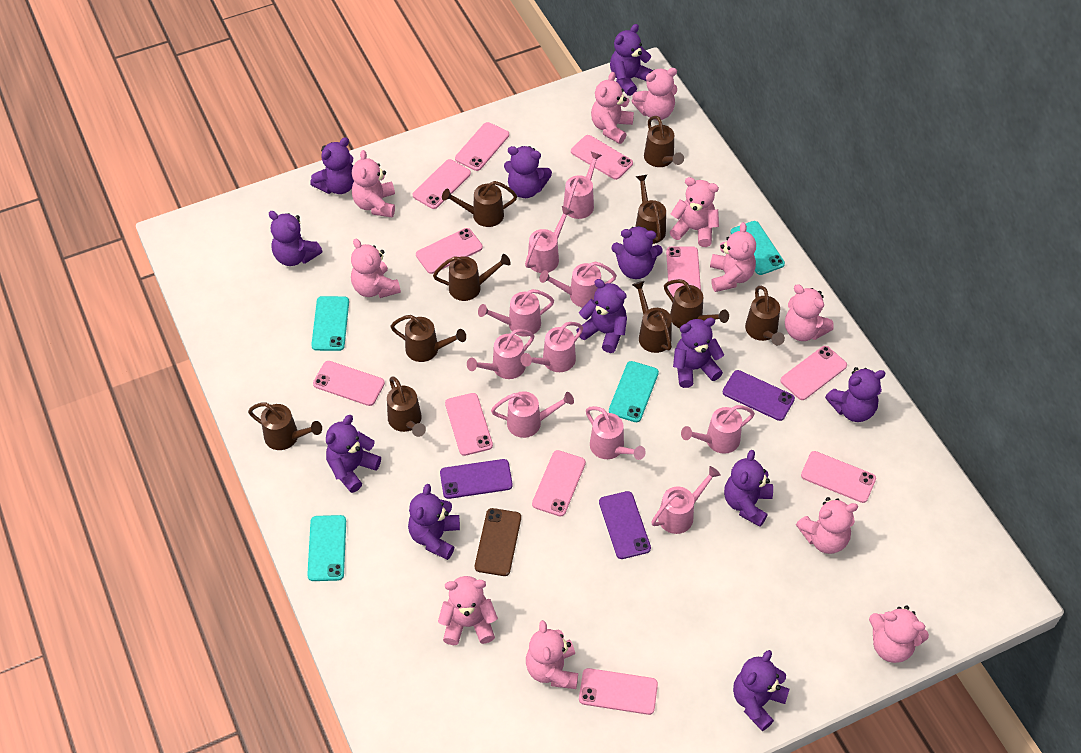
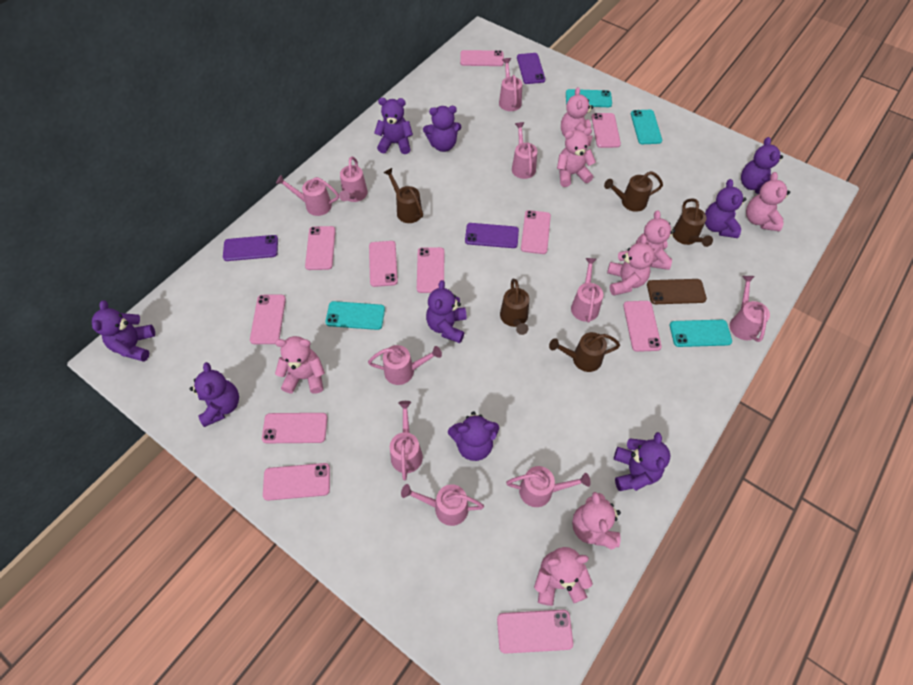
brown watering can: [248,402,322,450] [387,376,426,437] [390,315,466,362] [433,254,511,301] [442,181,517,227] [632,281,672,353] [635,174,666,244] [644,116,684,167] [664,279,729,328] [745,286,785,345] = 10 -> [383,168,423,223] [500,279,529,335] [549,332,620,372] [604,171,663,212] [673,199,713,247] = 5
pink teddy bear: [351,239,401,298] [352,150,395,217] [438,576,498,645] [526,620,578,689] [591,72,634,144] [632,68,677,120] [670,177,719,247] [710,222,756,292] [785,284,834,341] [796,497,858,554] [869,606,929,663] = 11 -> [275,336,325,394] [534,547,593,606] [557,128,596,187] [561,87,593,146] [572,492,621,550] [607,235,655,296] [635,210,675,270] [746,172,790,232] = 8
purple teddy bear: [269,211,322,266] [310,137,354,194] [326,415,381,493] [408,484,460,560] [504,146,552,198] [576,279,627,353] [610,24,653,96] [612,226,663,279] [673,318,724,388] [724,450,773,527] [733,650,789,731] [825,367,886,422] = 12 -> [92,301,155,362] [190,362,239,427] [374,98,413,154] [423,106,461,152] [426,280,467,343] [448,411,499,461] [614,432,670,491] [705,179,747,238] [741,137,783,194] = 9

